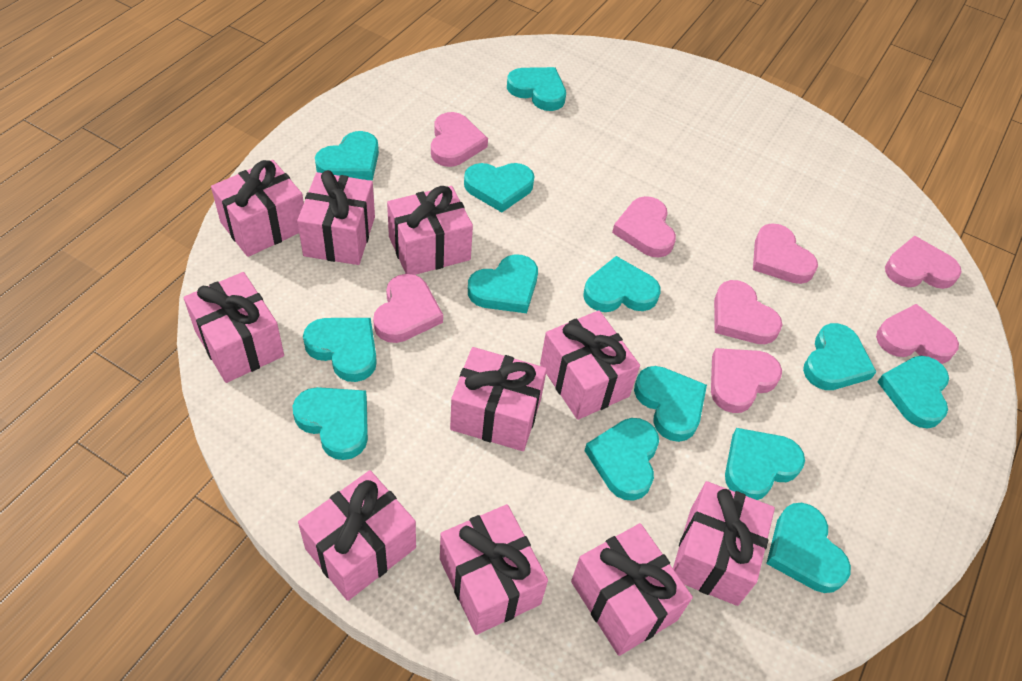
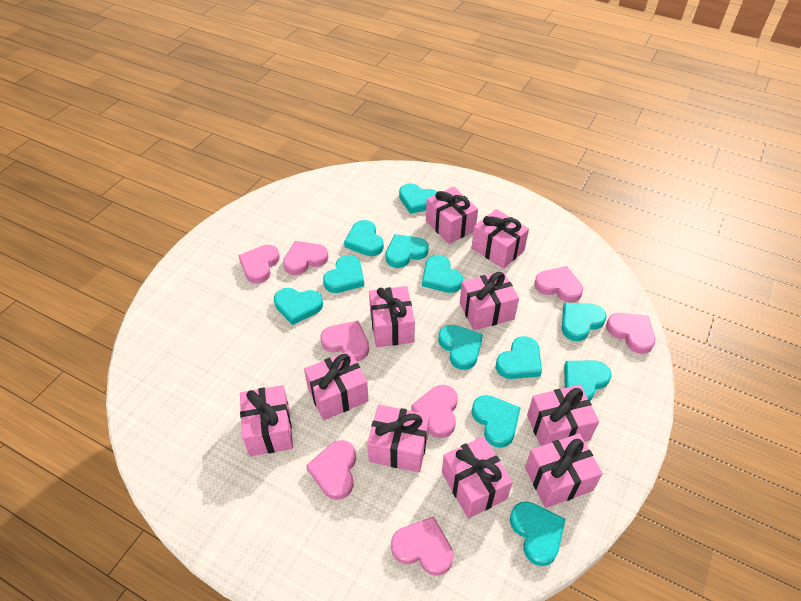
turquoise heart: [292,387,368,460] [303,318,377,382] [315,131,379,180] [464,163,534,212] [468,254,538,313] [507,67,566,111] [583,256,660,312] [584,418,659,501] [634,366,707,442] [725,428,805,500] [766,503,851,593] [803,323,876,390] [877,356,949,429] = 13 -> [274,288,323,325] [323,255,364,293] [344,220,384,256] [386,234,429,268] [399,183,437,214] [422,255,463,293] [438,325,483,370] [472,395,521,448] [496,336,542,379] [510,501,565,566] [562,303,607,341] [564,361,612,401] = 12

